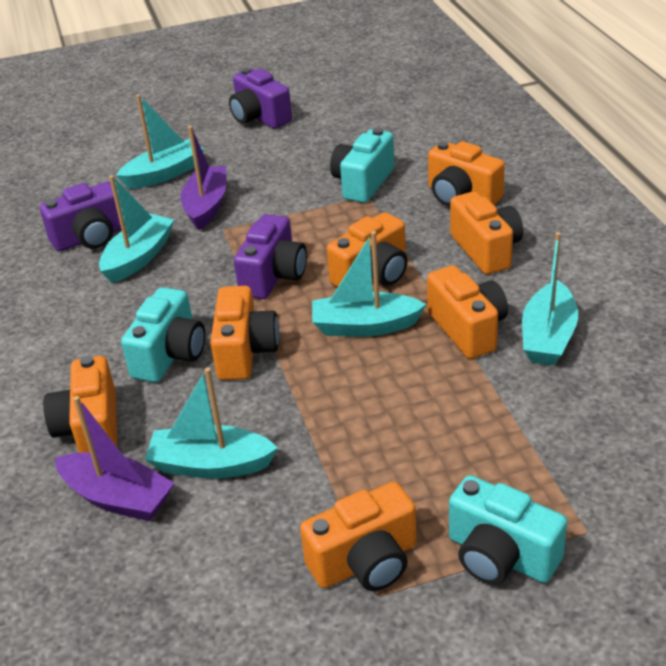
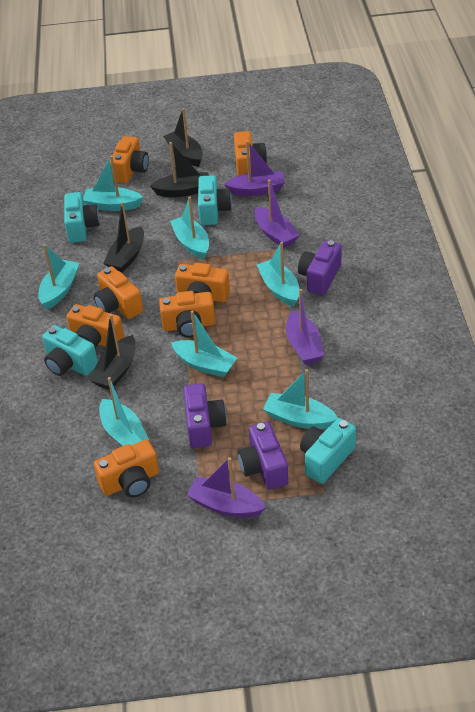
black boat: none = 0 -> [90,314,136,390] [104,202,144,273] [150,142,209,197] [163,108,203,167] = 4
purple boat: [55,396,174,521] [180,126,227,230] = 2 -> [187,457,266,518] [224,140,285,196] [254,179,300,248] [286,289,324,365] = 4
turquoise boat: [99,175,174,283] [116,94,204,189] [145,367,278,479] [312,231,426,337] [522,232,578,365] = 5 -> [38,244,79,309] [83,156,143,211] [99,377,149,446] [170,197,209,259] [171,311,237,377] [257,242,299,307] [263,369,338,429] = 7
turquoise camera: [121,287,205,382] [330,128,394,203] [449,475,567,585] = 3 -> [42,325,98,376] [64,192,100,243] [198,175,232,225] [300,418,356,484] = 4

